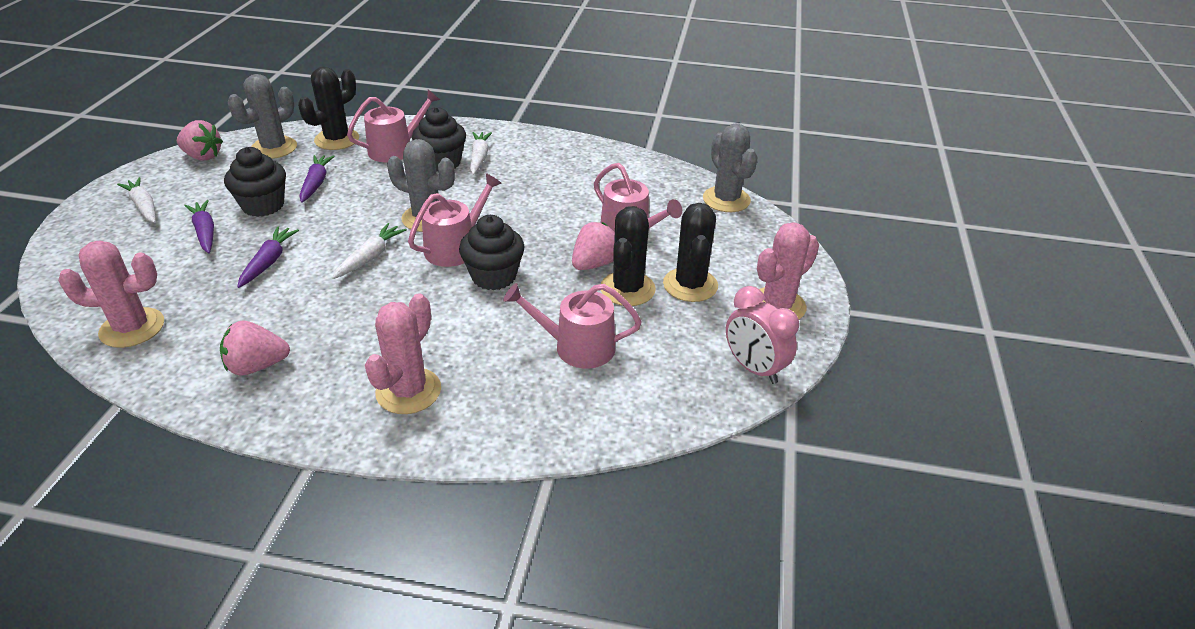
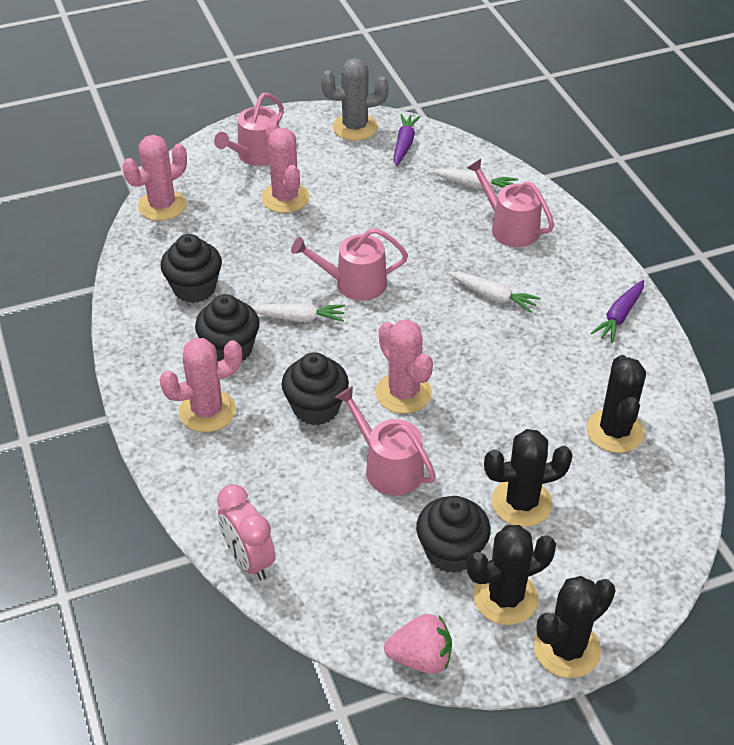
black cactus: [298,67,359,150] [601,206,656,306] [663,203,718,302] = 3 -> [467,525,556,625] [484,429,573,527] [534,576,615,678] [586,355,646,453] = 4
black cupcake: [224,147,286,217] [412,107,466,172] [459,215,525,290] = 3 -> [160,234,222,303] [195,294,260,363] [282,352,349,425] [416,496,491,573] = 4
grey cactus: [228,74,297,159] [387,139,455,232] [703,124,758,212] = 3 -> [321,58,389,140] = 1
pink cactus: [58,241,164,348] [365,293,441,414] [757,222,819,320] = 3 -> [123,135,187,221] [159,338,242,432] [261,122,310,213] [376,320,433,414] = 4
pink strawberry: [177,120,223,160] [220,320,290,375] [572,222,615,270] = 3 -> [384,614,452,674] = 1
purple carrot: [184,200,214,253] [237,227,299,288] [300,155,335,203] = 3 -> [393,114,421,166] [591,280,644,343] = 2

